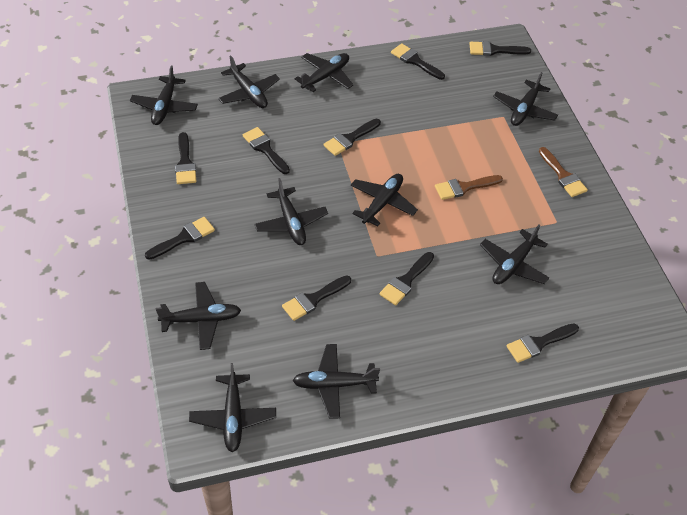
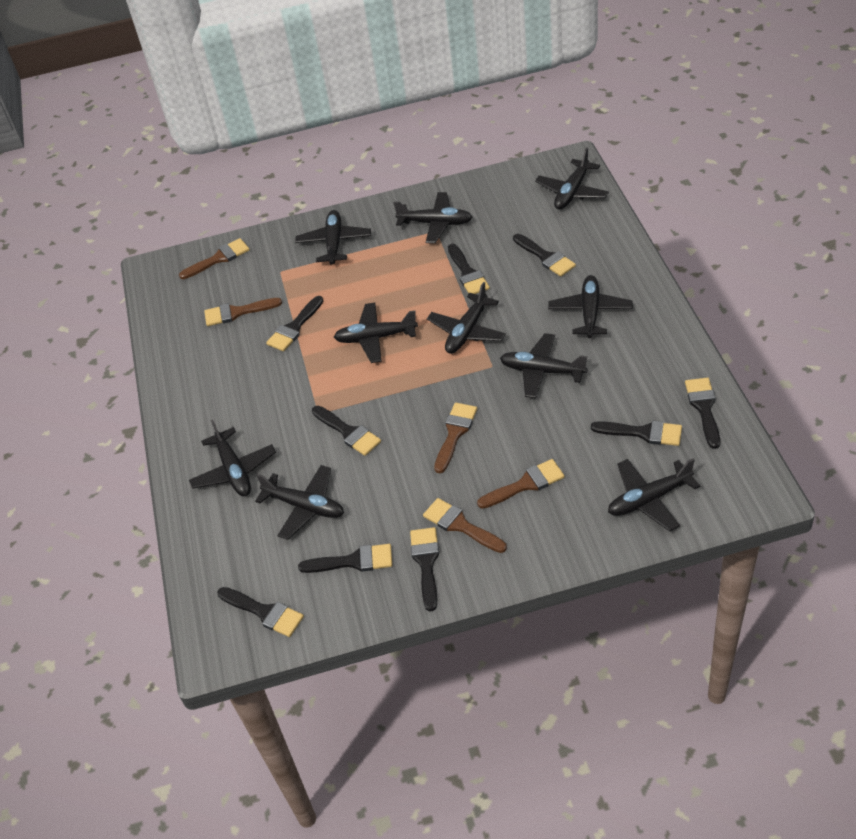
brown brush: [435,175,503,200] [539,147,588,197] = 2 -> [179,238,250,279] [204,298,282,326] [423,498,507,553] [434,403,477,473] [477,459,565,509] = 5

